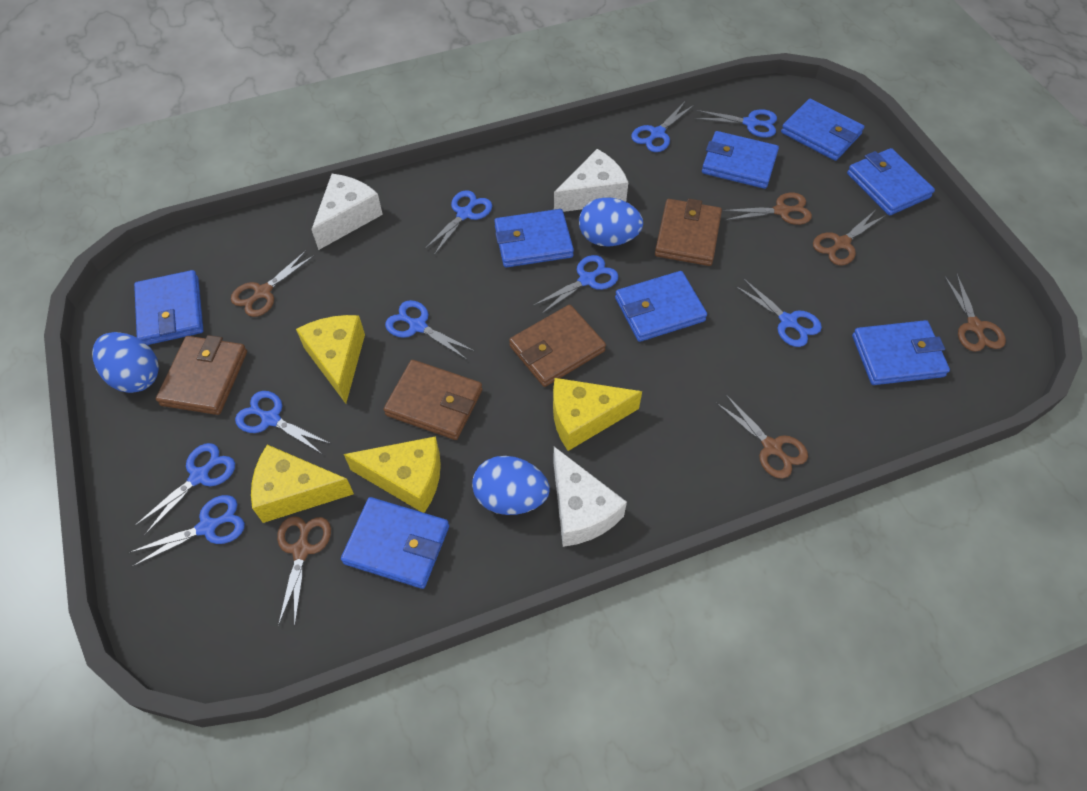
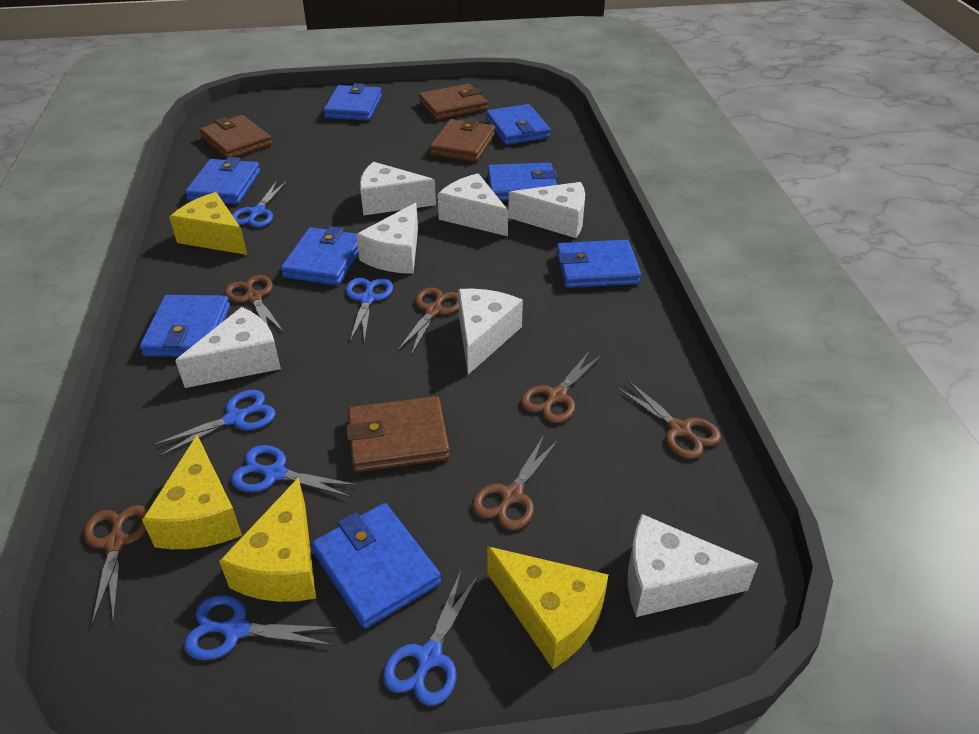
blue egg: [92,332,159,393] [472,456,550,515] [579,197,643,247] = 3 -> none = 0
blue scissors: [128,495,245,566] [134,443,235,535] [235,391,331,454] [385,300,475,359] [424,190,492,255] [533,255,618,314] [631,102,694,152] [695,109,777,138] [735,278,822,347] = 9 -> [152,390,275,457] [184,595,338,660] [231,445,358,497] [232,181,287,228] [346,278,393,342] [383,571,479,706] = 6
white cheese: [311,174,383,250] [553,447,627,547] [554,149,628,212] = 3 -> [175,307,281,388] [356,203,418,274] [360,162,436,215] [438,174,508,236] [458,289,523,375] [508,182,585,238] [628,514,758,617] = 7

